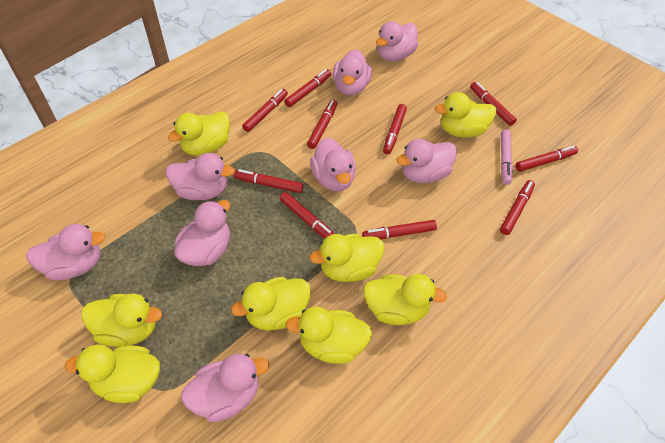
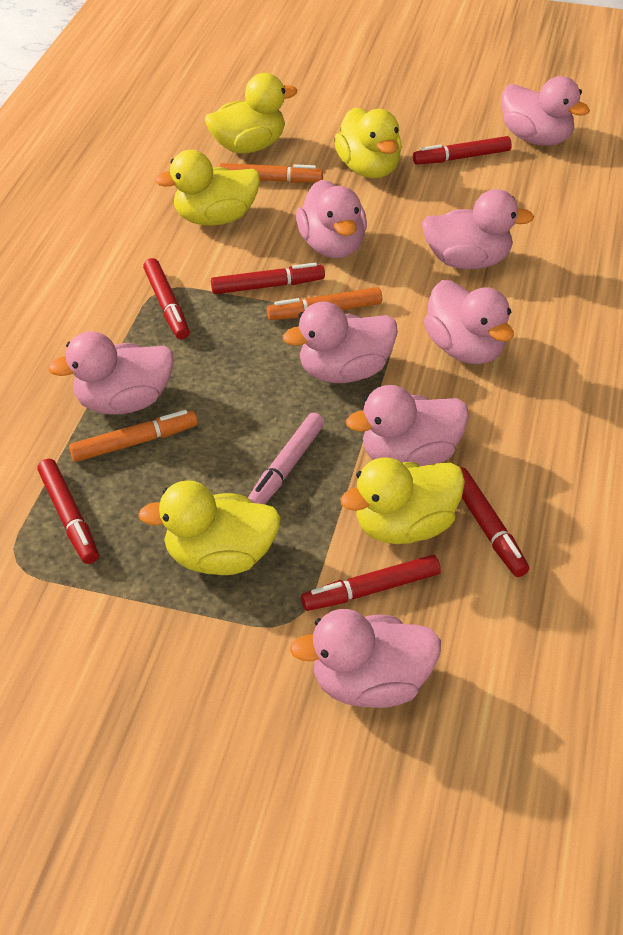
orange marker: none = 0 -> [69,410,198,462] [219,163,323,183] [267,287,382,320] = 3
red marker: [234,169,304,193] [242,89,288,132] [280,192,334,238] [284,69,331,107] [307,100,337,149] [362,220,437,239] [383,104,407,154] [470,82,517,126] [500,180,535,235] [516,146,578,172] = 10 -> [37,459,99,564] [143,258,190,339] [211,263,325,294] [301,555,441,611] [413,136,512,165] [460,467,529,577] = 6
yellow duck: [65,344,160,403] [81,294,162,347] [168,111,230,156] [231,277,311,331] [286,307,372,364] [310,234,384,282] [363,274,447,325] [435,92,496,138] = 8 -> [138,480,281,575] [155,150,260,226] [205,73,297,154] [334,107,402,178] [340,458,465,544] = 5

